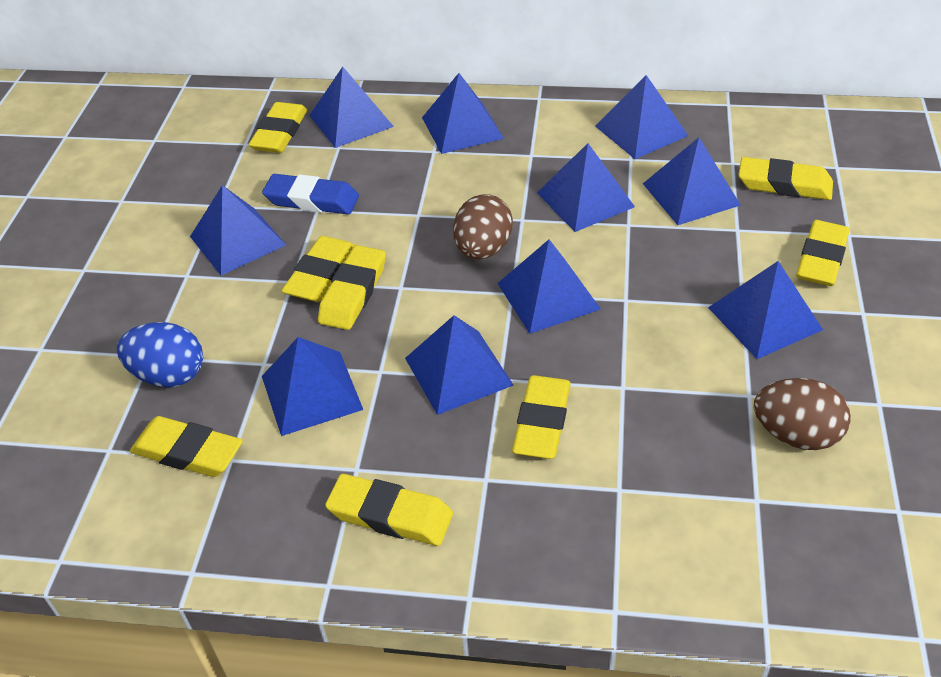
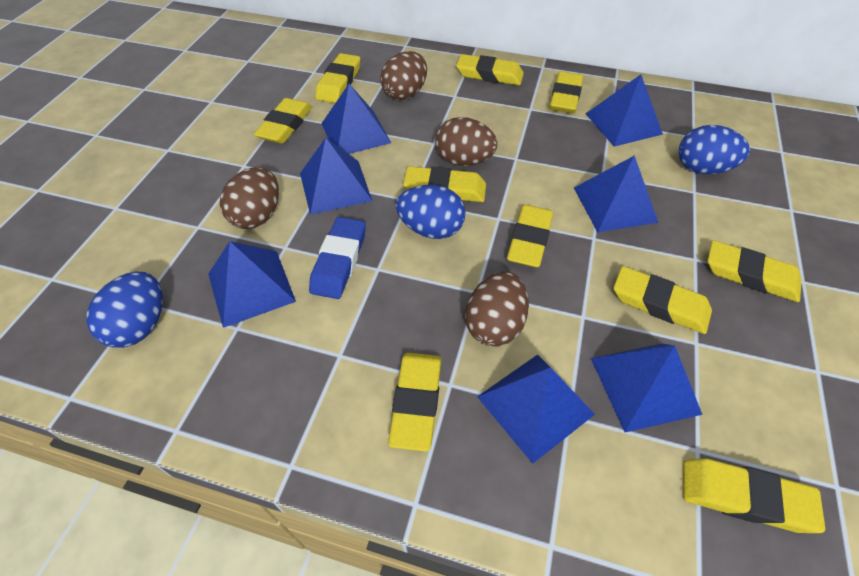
blue egg: [117,322,203,387] = 1 -> [86,272,163,348] [396,185,466,239] [678,125,750,174] = 3
blue pyramid: [190,185,286,275] [262,337,363,436] [309,67,394,148] [405,315,514,415] [422,73,504,154] [497,239,601,334] [537,143,635,232] [595,75,688,159] [643,137,741,225] [708,261,823,359] = 10 -> [208,241,296,328] [300,138,372,215] [321,84,391,154] [477,354,595,464] [574,155,658,232] [586,75,663,147] [591,343,703,432] = 7
brown egg: [453,194,513,260] [754,378,851,450] = 2 -> [220,167,279,229] [380,51,427,100] [435,117,497,166] [465,271,529,347] = 4
yellow eraser: [130,416,243,477] [248,102,307,153] [281,236,355,302] [318,245,386,330] [325,474,453,546] [512,375,571,459] [738,157,833,200] [796,220,850,286] = 8 -> [254,98,312,144] [315,53,360,103] [388,353,441,452] [403,166,486,202] [456,54,524,85] [507,205,553,267] [549,71,583,113] [614,266,712,334] [683,458,825,533] [708,240,802,302] = 10

